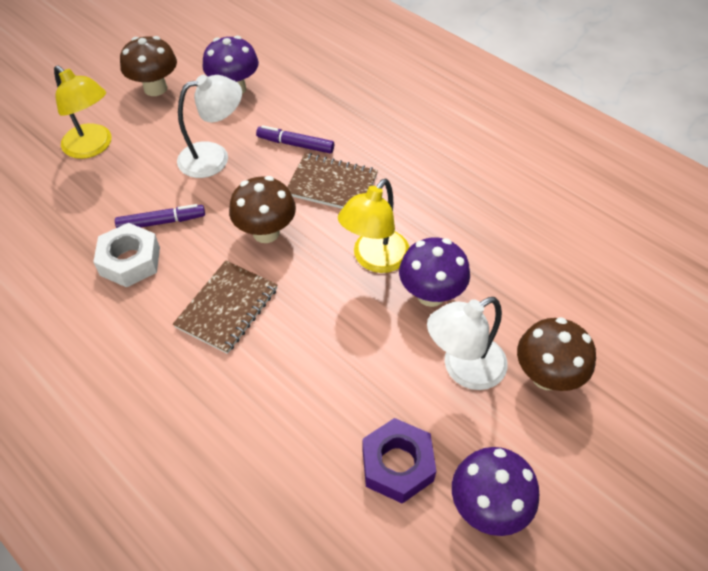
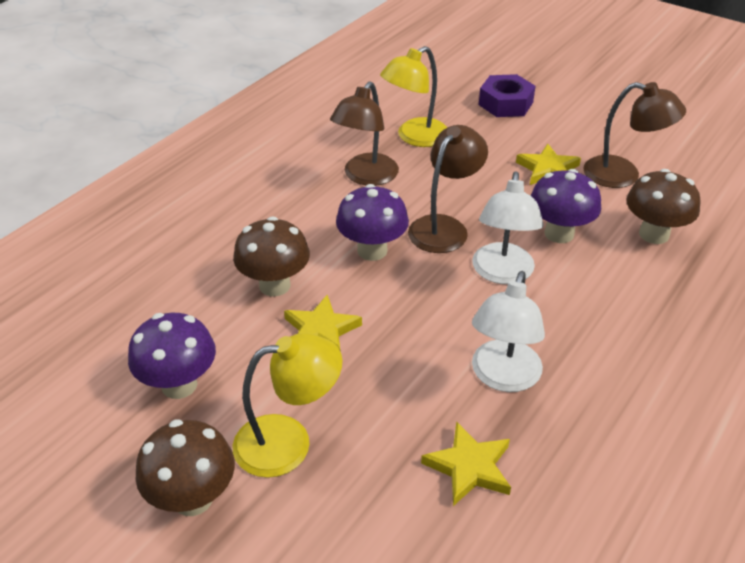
brown lamp: none = 0 -> [330,82,399,186] [408,125,488,253] [583,82,686,188] = 3
brown notebook: [173,260,277,354] [287,153,378,209] = 2 -> none = 0
purple marker: [115,204,205,228] [256,125,334,154] = 2 -> none = 0
white nut: [93,223,160,288] = 1 -> none = 0
yellow star: none = 0 -> [284,295,362,350] [421,421,511,506] [516,144,581,185] = 3

